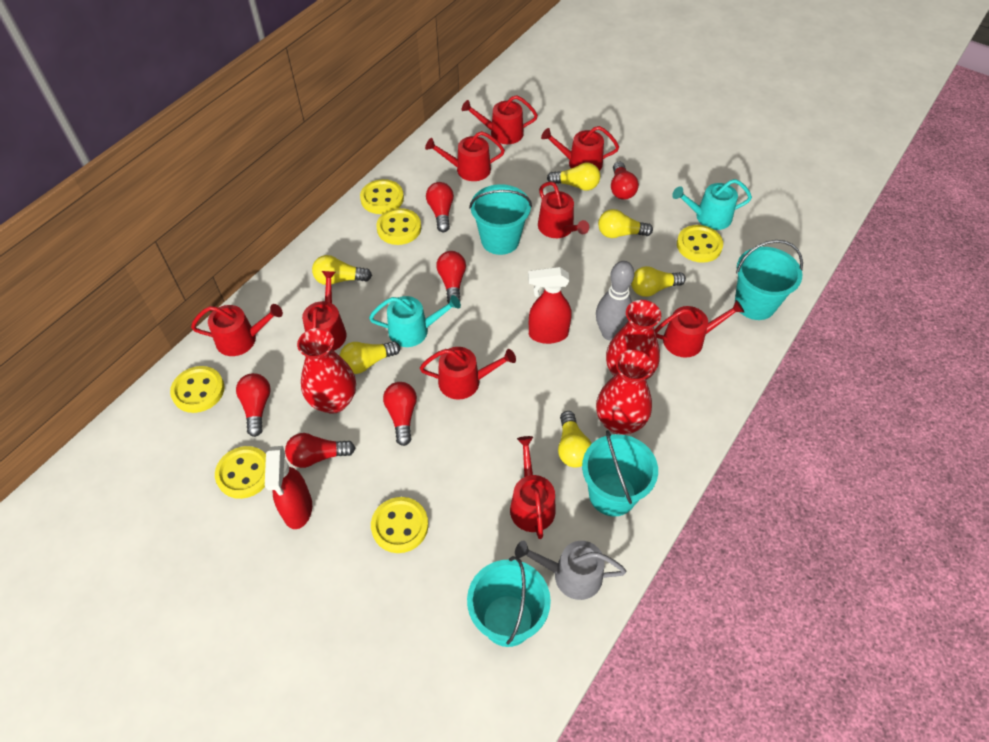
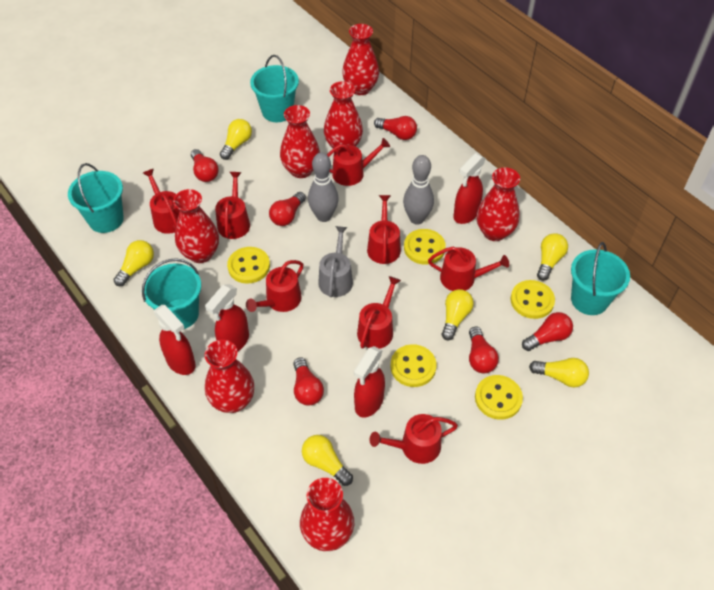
grey bowling pin: [596,261,634,341] = 1 -> [308,153,339,222] [403,155,434,225] = 2
red spray bottle: [265,446,312,529] [528,267,572,344] = 2 -> [154,305,196,375] [205,284,249,352] [354,346,385,418] [453,153,486,224] = 4
red vase: [297,328,356,414] [596,350,653,435] [606,300,661,380] = 3 -> [173,189,219,263] [205,340,254,413] [280,105,320,178] [300,478,354,551] [324,81,363,148] [342,24,379,95] [477,167,520,241] = 7
red watering can: [191,304,283,356] [302,271,347,350] [420,347,516,400] [425,131,505,181] [461,95,538,144] [510,436,556,539] [538,181,589,238] [541,126,619,171] [655,300,744,358] = 9 -> [143,169,180,234] [215,172,250,239] [246,260,304,312] [327,138,390,186] [357,276,401,349] [367,195,401,264] [369,414,458,464] [428,247,509,291] = 8
turquoise watering can: [369,295,461,347] [672,179,752,230] = 2 -> none = 0
yellow button: [170,366,225,413] [215,446,266,499] [360,179,404,214] [371,497,428,553] [376,208,421,245] [677,225,723,263] = 6 -> [227,247,270,284] [391,344,436,387] [404,229,446,265] [475,375,523,420] [511,280,555,319] = 5

